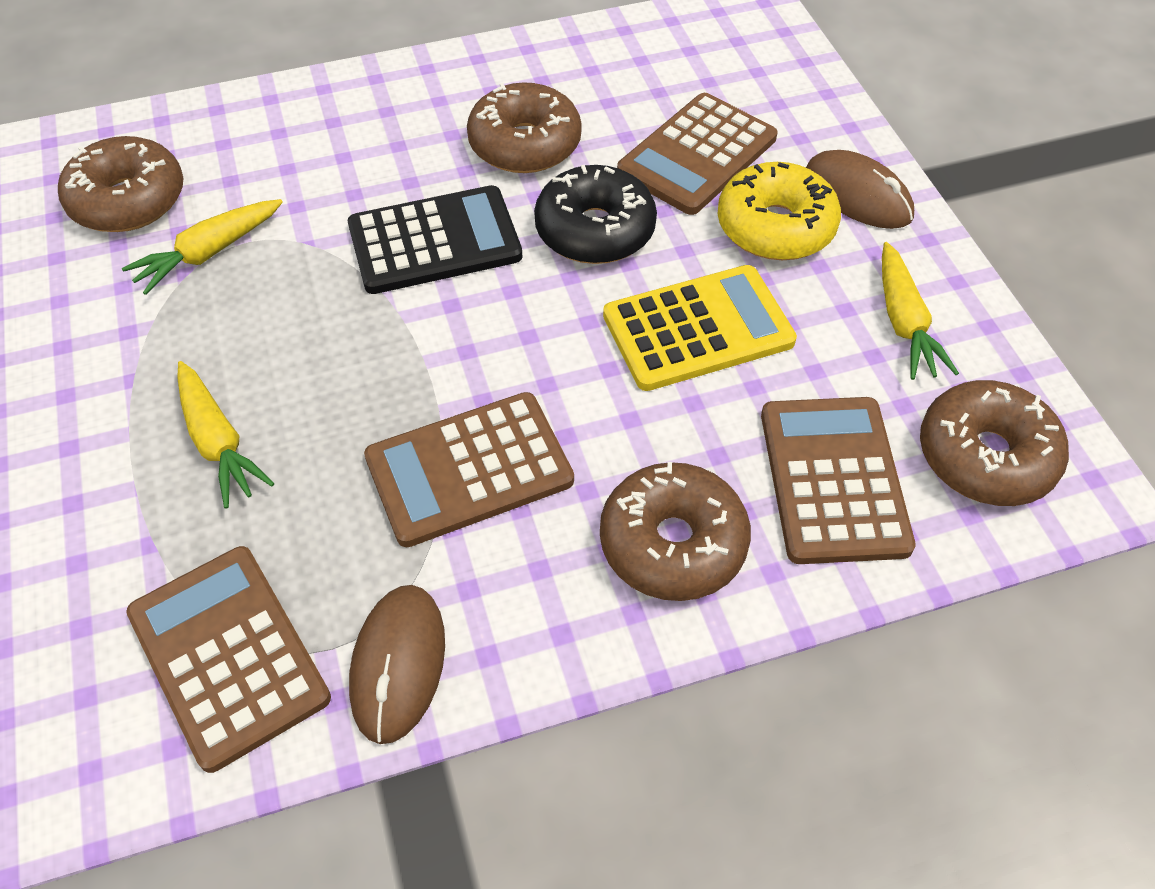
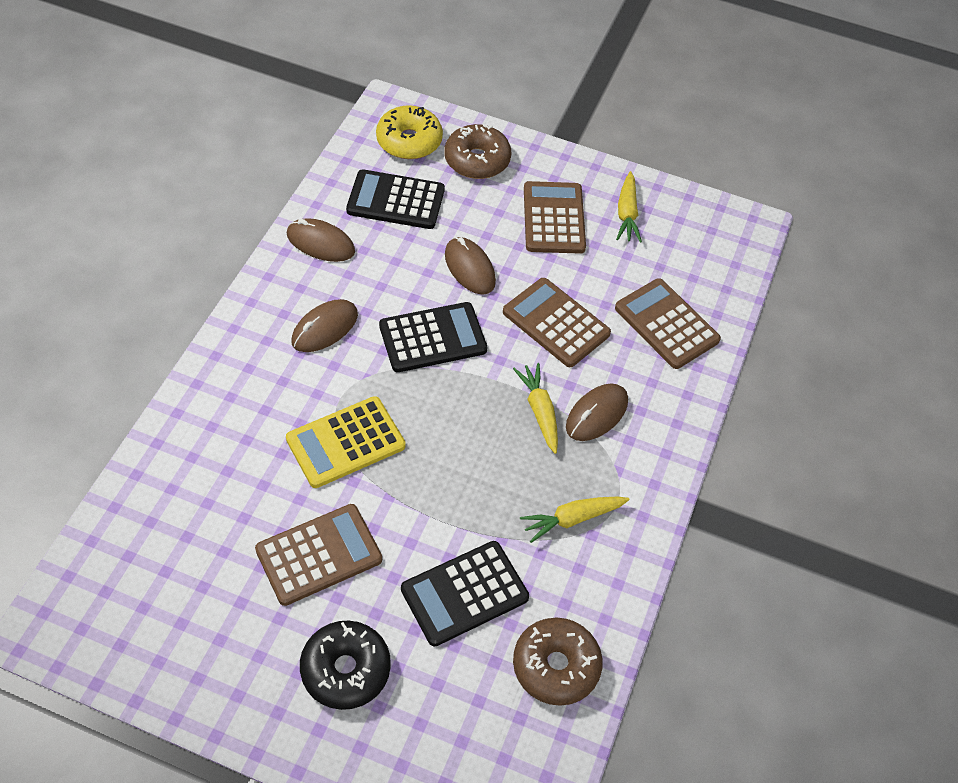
black calculator: [348,185,522,294] = 1 -> [346,169,445,229] [379,302,487,372] [401,541,529,646] = 3
brown donut: [58,136,184,232] [467,82,582,173] [600,462,751,601] [920,380,1069,506] = 4 -> [444,124,511,179] [513,618,603,706] = 2
brown mouse: [349,585,445,744] [806,150,914,229] = 2 -> [287,218,355,262] [291,299,358,352] [445,237,496,295] [566,384,628,441] = 4

